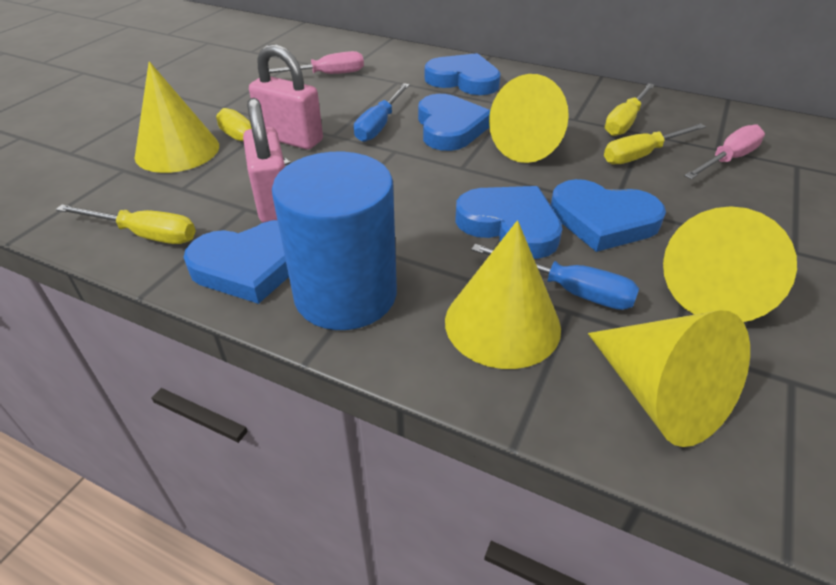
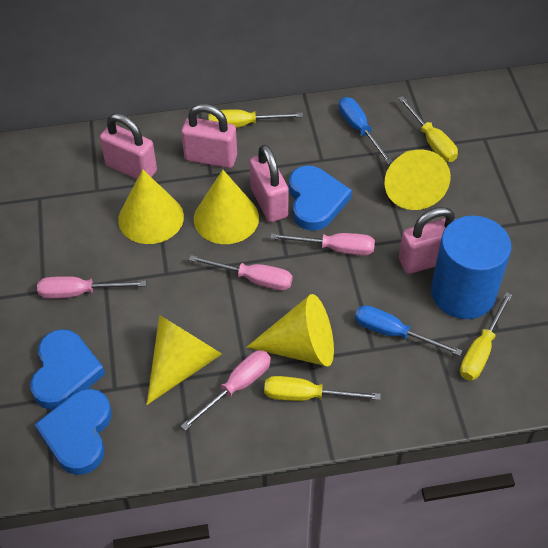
blue heart: [184,220,289,304] [418,94,490,151] [425,53,501,95] [455,186,562,259] [551,179,666,252] = 5 -> [30,329,105,410] [34,389,112,475] [289,165,352,231] = 3
pink padlock: [243,98,285,223] [249,44,323,150] = 2 -> [100,113,157,179] [181,104,237,168] [249,144,289,222] [399,207,455,274] = 4
pink screwdriver: [269,51,364,74] [684,124,765,179] = 2 -> [37,276,146,299] [181,350,271,431] [189,255,292,290] [270,233,375,256] = 4

